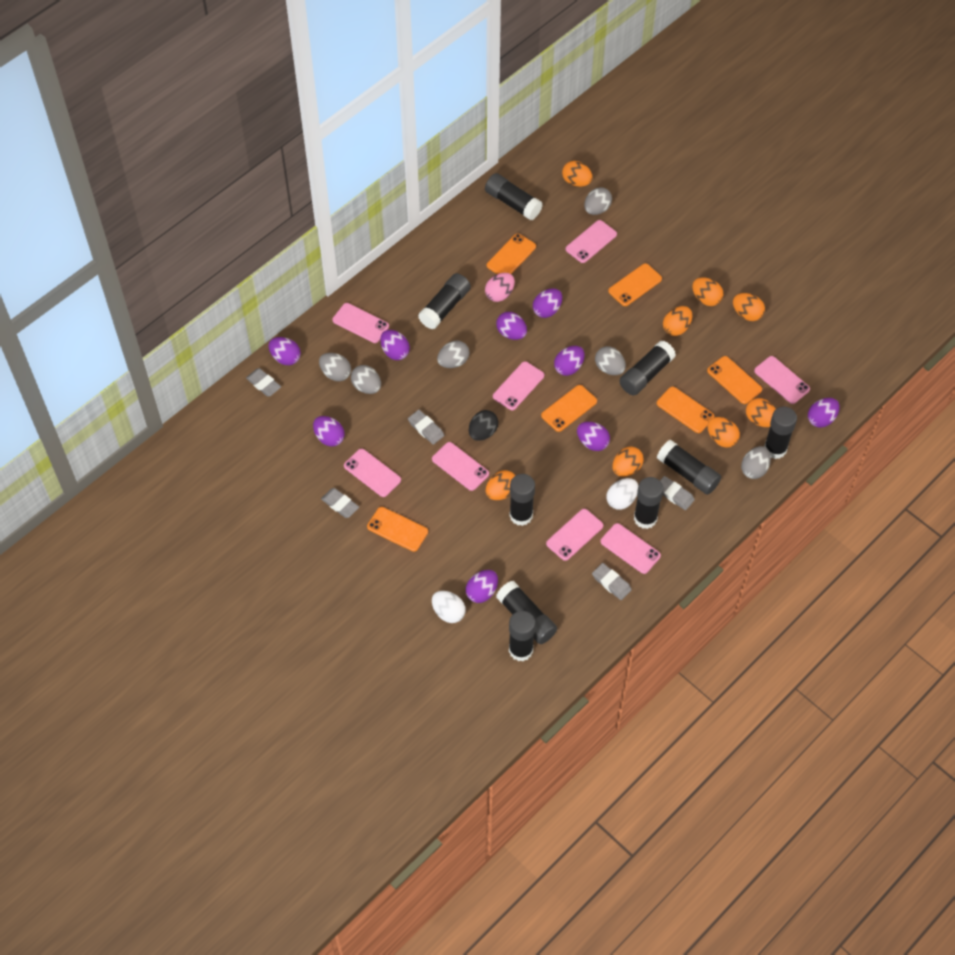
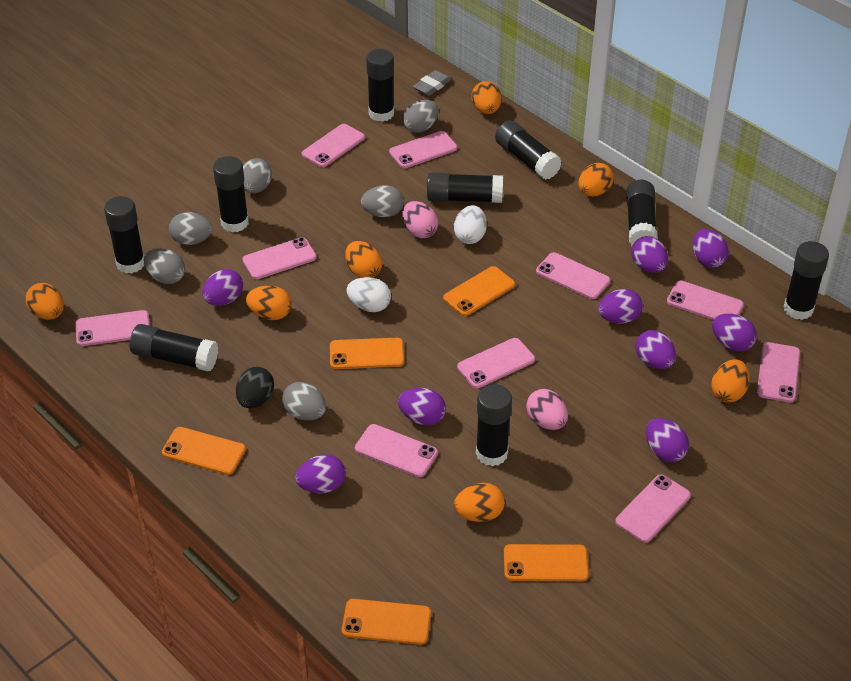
grey eraser: [246,368,281,397] [321,488,359,518] [408,410,444,445] [592,563,632,600] [660,476,695,510] = 5 -> [413,70,452,96] = 1
orange egg: [486,470,515,500] [562,161,593,187] [612,447,644,477] [663,306,692,336] [692,277,724,306] [708,417,740,448] [733,293,765,321] [746,398,776,427] = 8 -> [26,283,64,320] [246,285,292,320] [345,241,382,278] [454,483,505,522] [472,81,502,114] [578,163,614,197] [711,359,750,402] = 7
orange phone: [367,507,428,552] [487,233,536,274] [541,385,597,432] [608,263,662,306] [657,387,714,433] [707,356,762,404] = 6 -> [162,427,246,475] [330,338,404,369] [342,599,431,645] [443,266,515,316] [504,544,589,581] = 5
pink egg: [485,273,515,302] = 1 -> [402,201,438,238] [526,389,568,430] = 2
pink phone: [332,303,389,343] [344,448,401,497] [432,442,489,491] [493,361,544,410] [546,509,603,561] [565,220,617,263] [601,523,661,574] [754,356,810,404] = 8 -> [76,310,150,346] [242,237,317,279] [302,124,365,167] [355,424,438,477] [389,131,457,168] [457,338,535,388] [536,252,610,299] [615,474,691,543] [667,281,744,320] [757,342,800,403] = 10

